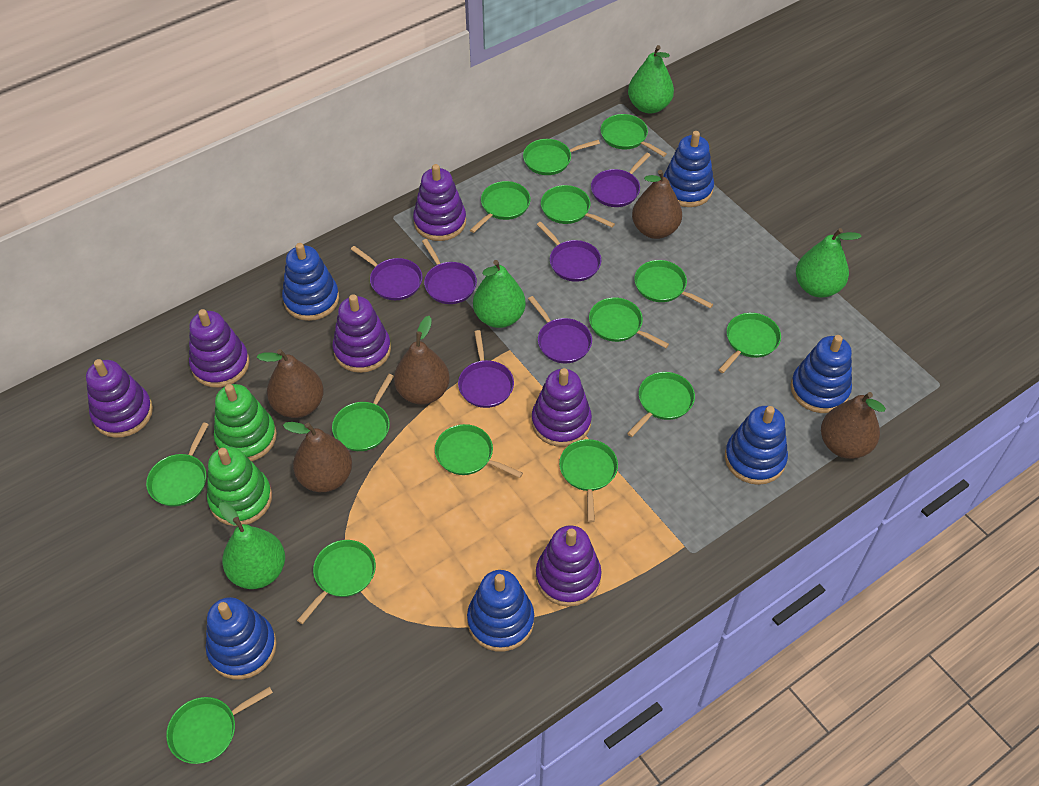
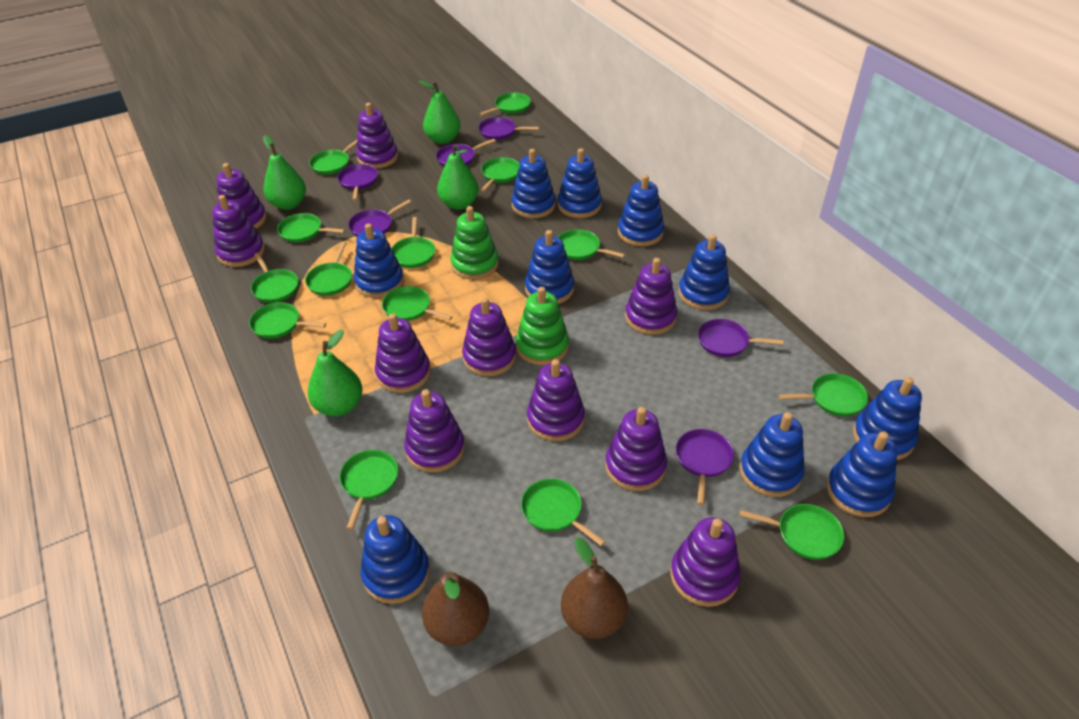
blue stacking toy: [206,597,277,680] [282,243,339,321] [467,570,534,652] [663,131,714,207] [725,406,788,485] [791,335,852,413] = 6 -> [354,224,404,298] [361,515,430,604] [511,149,555,218] [525,230,574,304] [558,148,602,218] [618,175,664,246] [678,234,730,310] [740,412,804,497] [827,431,898,517] [853,377,922,460] = 10
brown pear: [256,349,324,418] [283,422,352,492] [394,316,450,405] [632,170,682,239] [821,392,886,459] = 5 -> [422,572,489,646] [561,537,628,639] = 2
purple stacking toy: [86,359,153,438] [189,309,250,388] [332,294,391,373] [413,164,466,241] [532,368,592,447] [536,525,602,607] = 6 -> [212,195,265,267] [217,163,267,229] [356,103,398,169] [375,313,431,393] [404,389,465,473] [462,297,516,376] [527,359,585,441] [605,407,667,491] [625,258,677,335] [670,517,741,607] = 10

